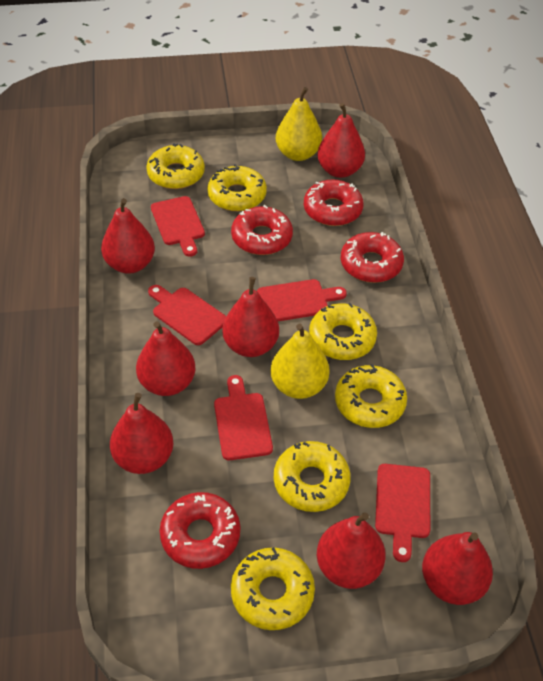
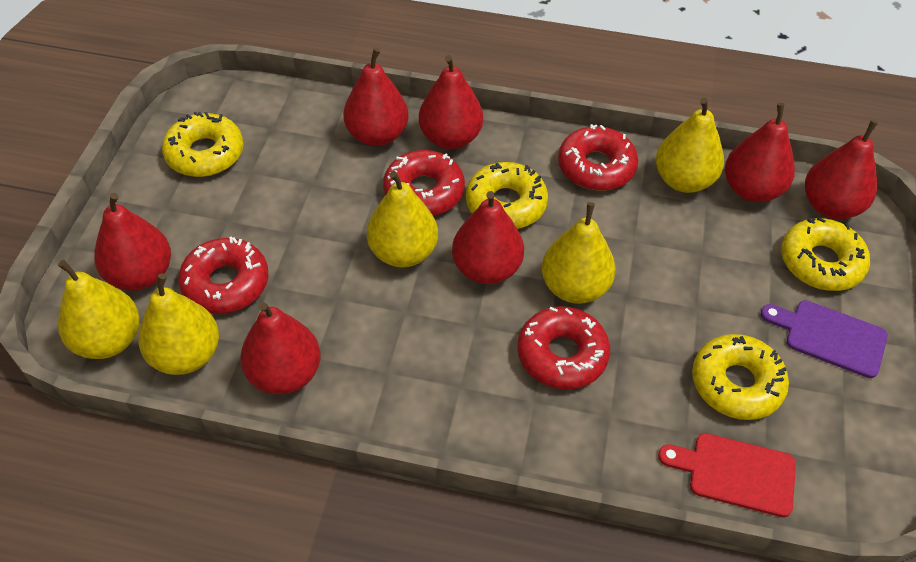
purple cutting board: none = 0 -> [761,300,888,378] = 1
red cutting board: [148,285,226,345] [151,196,205,257] [214,375,273,460] [257,279,347,321] [375,464,430,562] = 5 -> [658,433,796,517] = 1
yellow donut: [146,143,205,189] [207,164,267,211] [231,547,315,630] [274,441,351,512] [309,303,377,360] [335,364,407,428] = 6 -> [162,111,244,177] [466,162,548,229] [692,334,789,420] [781,217,870,291] = 4
yellow pear: [271,323,330,399] [276,87,322,161] = 2 -> [58,260,140,359] [138,273,219,375] [367,171,438,268] [542,202,616,304] [656,98,724,193] = 5

